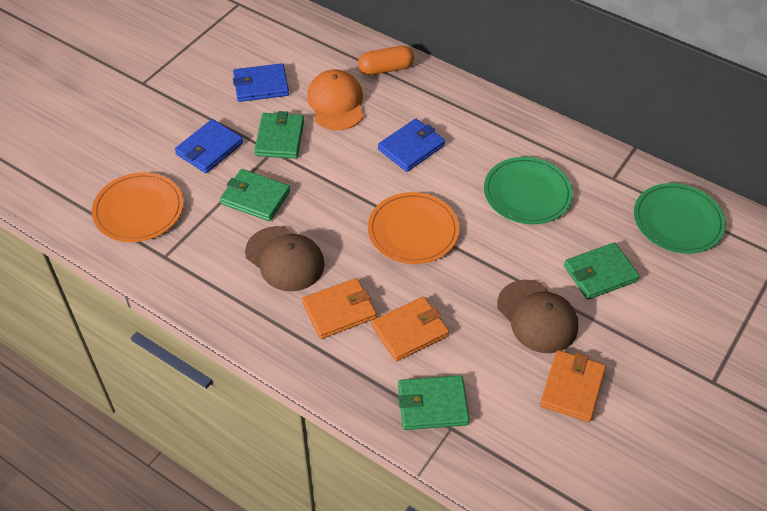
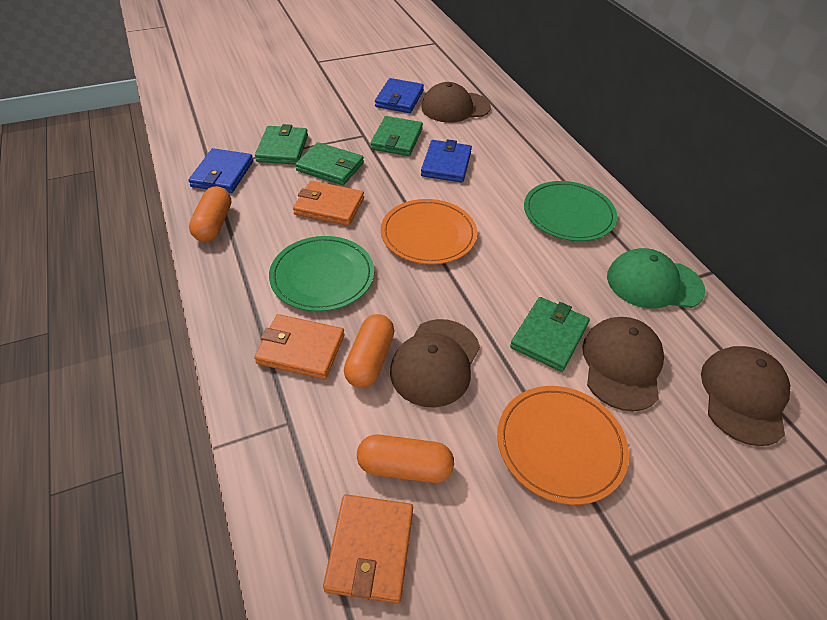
brown cap: [245,226,325,291] [497,280,578,353] = 2 -> [390,319,480,408] [421,82,491,123] [582,317,664,411] [701,346,790,446] = 4
green cap: none = 0 -> [607,248,705,309] = 1
orange cap: [307,69,363,130] = 1 -> none = 0
orange capsule: [358,46,414,75] = 1 -> [189,186,231,242] [344,314,394,388] [357,435,454,483] = 3

